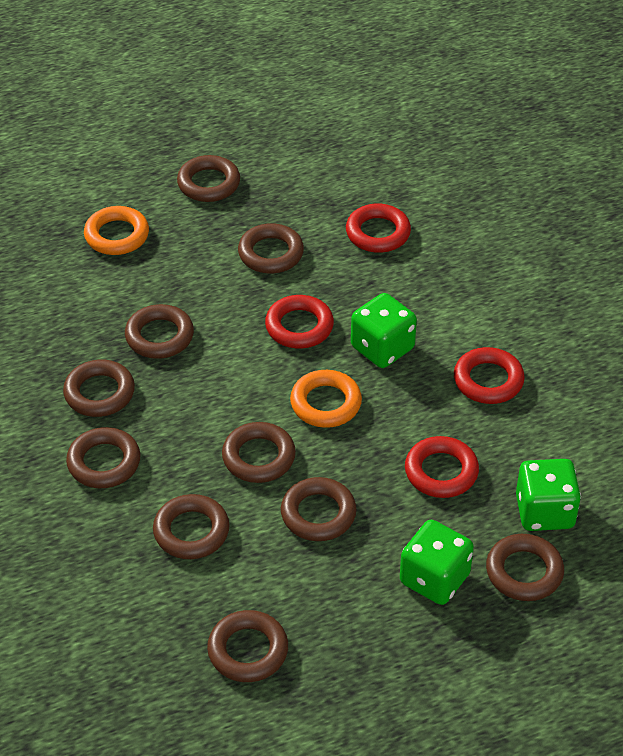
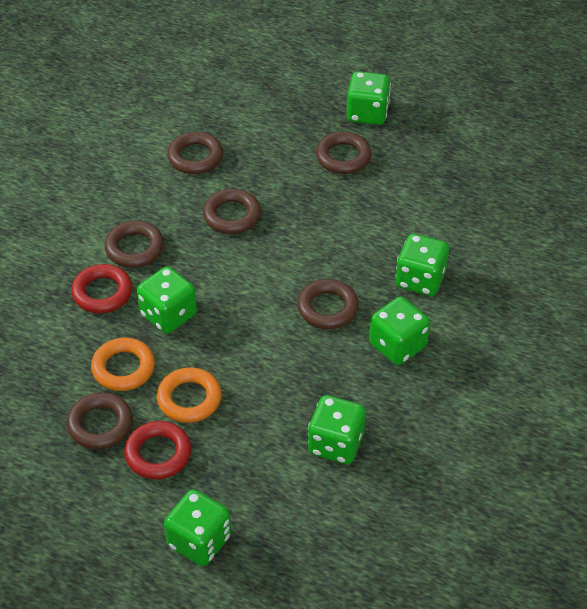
brown ring: [63,360,135,417] [66,427,140,488] [125,304,194,359] [153,494,229,559] [177,155,240,202] [207,610,288,682] [222,422,296,483] [238,223,304,274] [281,477,357,541] [486,534,564,601] = 10 -> [67,392,133,449] [105,221,164,268] [167,132,223,174] [203,189,261,234] [297,279,359,329] [316,132,372,174] = 6
green dice: [351,293,417,368] [400,520,474,605] [516,459,581,531] = 3 -> [137,266,197,334] [164,489,231,566] [308,395,366,464] [347,71,391,125] [369,297,430,365] [396,233,449,296] = 6
red ring: [265,295,334,349] [346,203,411,253] [405,436,479,498] [454,347,525,404] = 4 -> [71,264,132,313] [124,421,191,479] = 2

